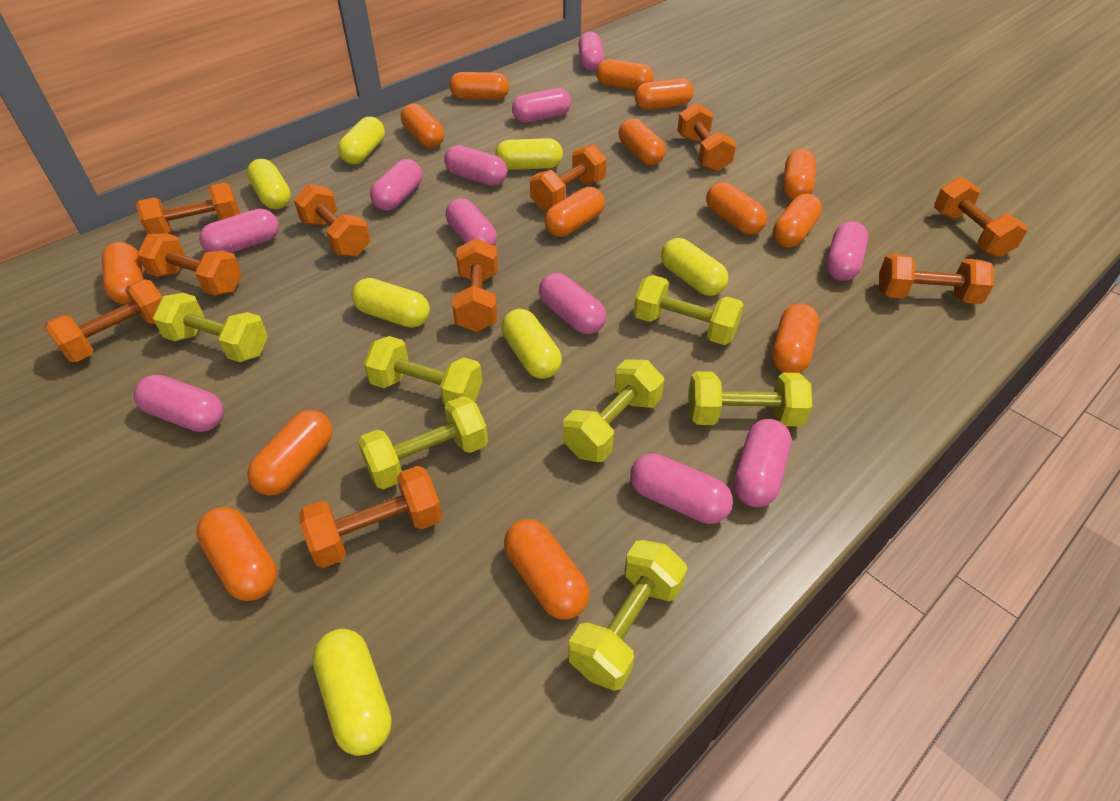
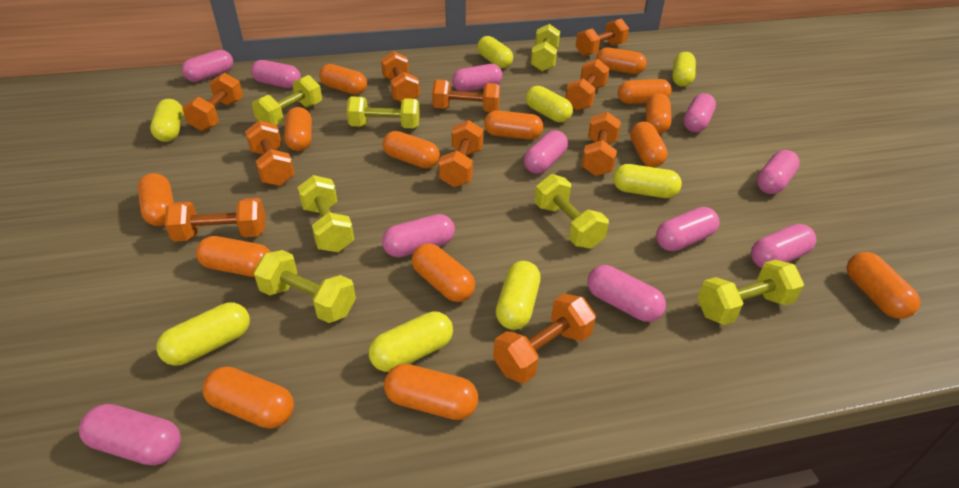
yellow capsule: [247,159,291,209] [312,629,392,756] [338,117,385,164] [351,278,430,328] [495,138,563,170] [501,309,562,379] [661,238,728,296] = 7 -> [150,99,184,142] [156,303,250,366] [369,311,453,372] [477,36,513,68] [496,261,540,330] [526,86,573,123] [613,164,682,198] [672,52,696,87] = 8

